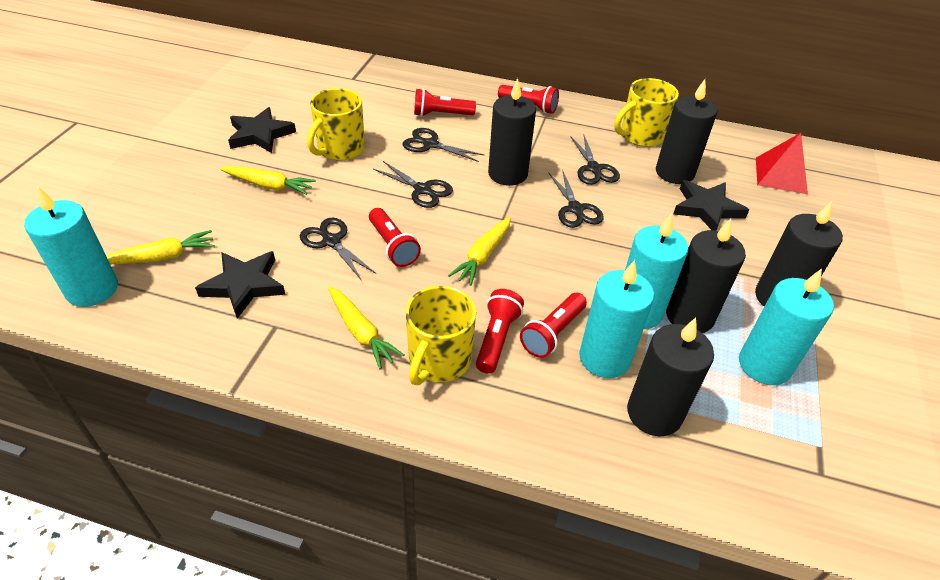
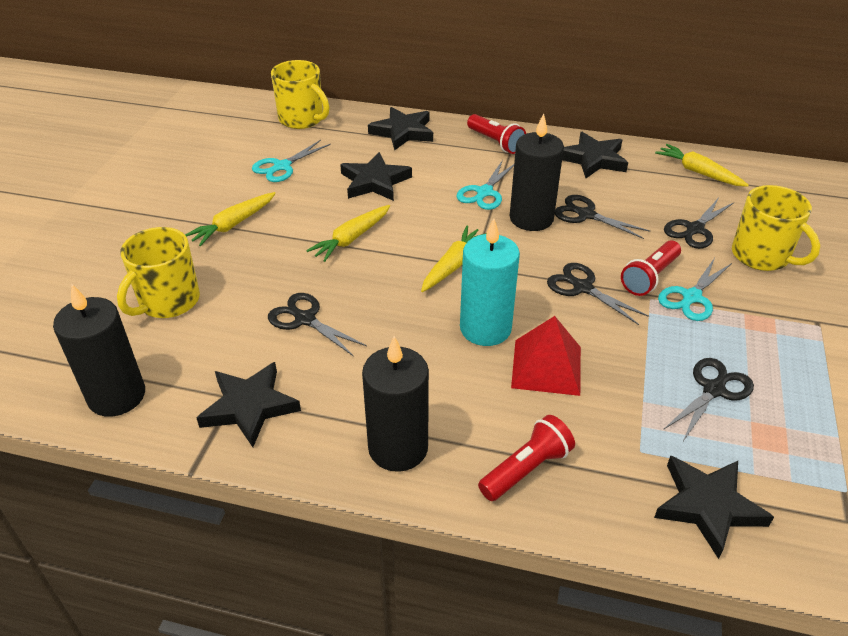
black candle: [488,78,536,186] [627,318,714,436] [656,79,717,184] [666,219,746,333] [755,201,843,306] = 5 -> [53,283,145,417] [362,336,429,472] [510,113,564,231] = 3
black star: [195,251,286,319] [228,107,296,153] [673,180,749,230] = 3 -> [197,362,301,447] [340,152,412,201] [368,107,433,151] [562,132,628,178] [654,455,774,559] = 5
red flashlight: [369,208,421,267] [414,88,476,117] [476,289,524,374] [498,85,559,114] [520,293,587,358] = 5 -> [467,114,526,154] [478,415,575,501] [621,240,681,296] = 3
turquoise candle: [24,186,118,307] [579,260,654,378] [625,213,688,329] [739,269,834,385] = 4 -> [460,218,520,346] = 1
turquoise scissors: none = 0 -> [252,140,331,182] [456,160,514,210] [658,258,732,321] = 3

